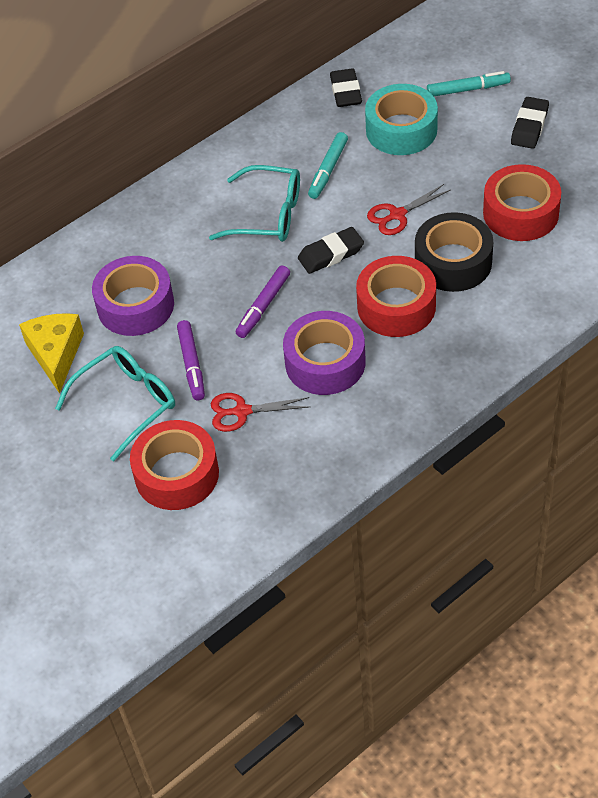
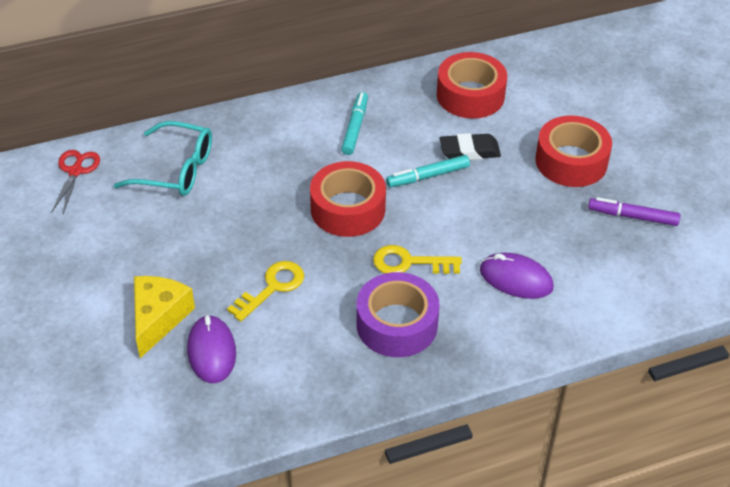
black eraser: [298,227,364,274] [330,68,362,107] [511,97,549,149] = 3 -> [439,133,501,160] = 1
black tape: [415,212,493,292] = 1 -> none = 0
purple marker: [177,320,205,400] [236,266,290,338] = 2 -> [588,197,680,226] = 1
purple mouse: none = 0 -> [187,315,236,383] [480,253,554,299] = 2
purple tape: [92,256,174,336] [283,311,366,395] = 2 -> [357,272,440,357] = 1
red scissors: [211,393,309,432] [367,184,450,235] = 2 -> [52,150,100,214] = 1
turquoise glasses: [55,346,175,461] [209,165,300,242] = 2 -> [114,121,212,196] = 1
turquoise tape: [365,84,438,155] = 1 -> none = 0
yellow key: none = 0 -> [227,261,304,321] [373,245,462,274] = 2

